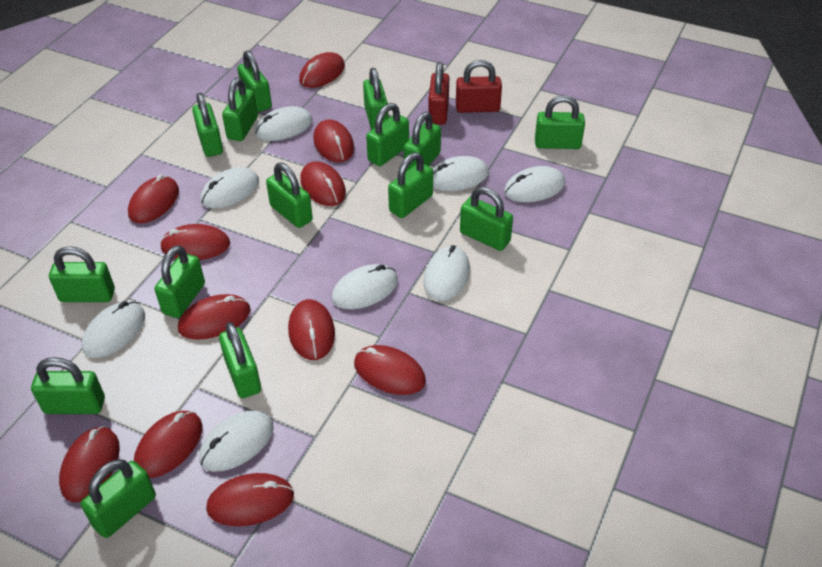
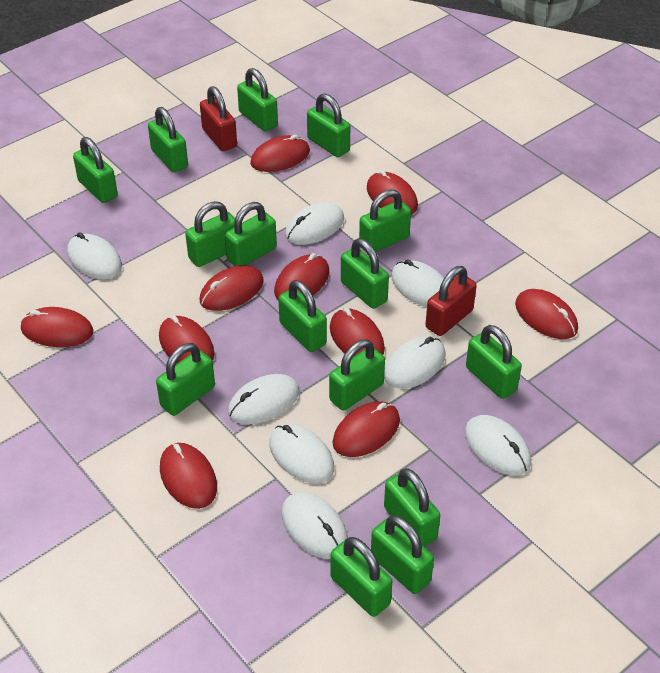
red mouse: [59,426,120,502] [128,175,179,223] [134,411,202,478] [160,224,230,260] [178,294,250,340] [206,473,294,526] [288,299,335,360] [299,52,345,88] [300,161,346,206] [313,120,354,162] [354,345,426,395] = 11 -> [21,307,93,347] [159,315,214,363] [160,443,217,509] [200,265,264,311] [250,135,310,172] [274,253,329,299] [330,308,385,357] [333,401,400,457] [367,170,418,215] [515,289,578,339] = 10

